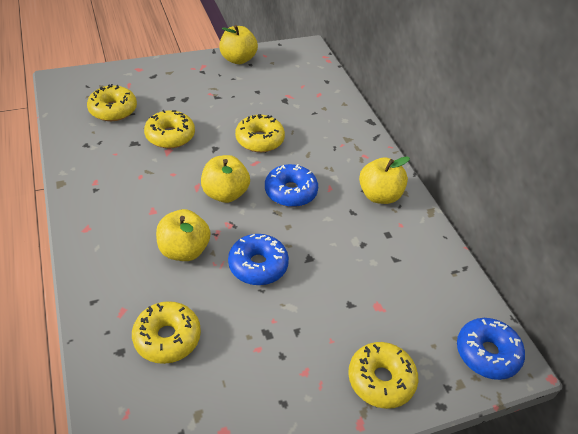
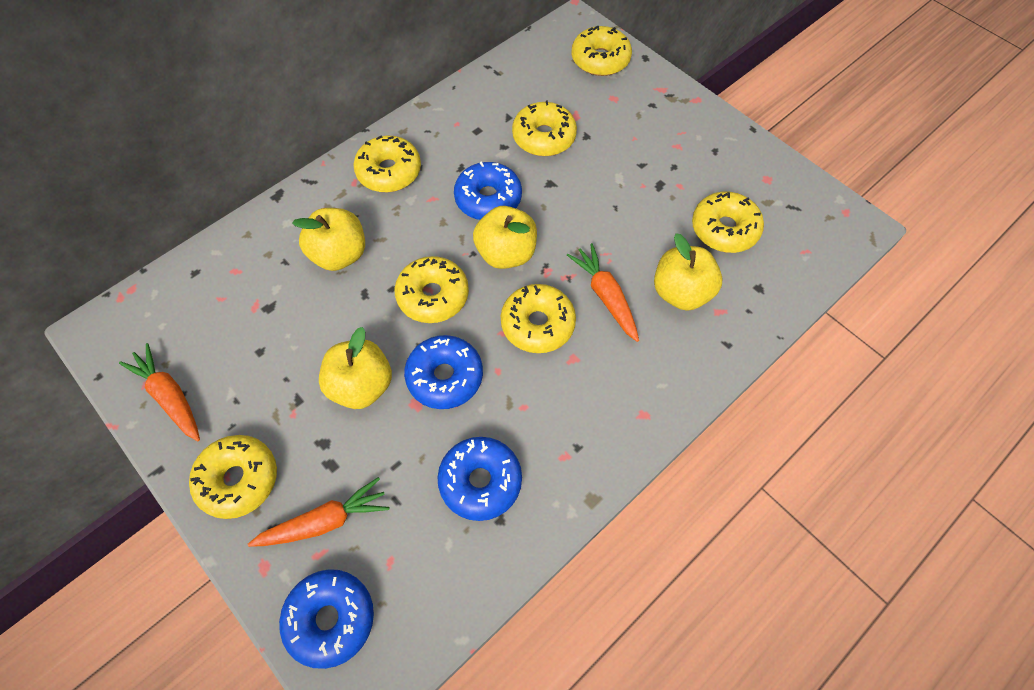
blue donut: [228,234,289,285] [265,164,318,207] [457,318,525,380] = 3 -> [279,569,374,669] [404,335,483,409] [438,437,522,521] [454,161,522,220] = 4
orange carrot: none = 0 -> [119,343,200,441] [248,477,389,547] [567,243,639,342] = 3
yellow donut: [87,84,137,121] [132,301,201,364] [144,110,195,148] [235,114,285,152] [348,342,418,409] = 5 -> [189,435,277,519] [353,136,421,192] [395,256,469,323] [501,284,576,353] [512,100,577,156] [572,26,632,76] [692,191,764,253] = 7

